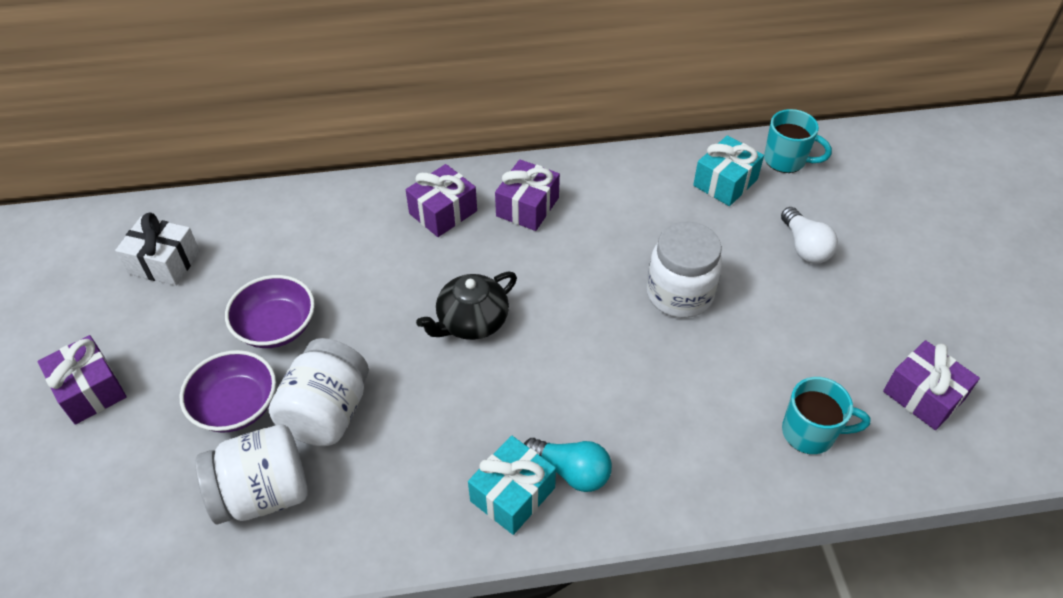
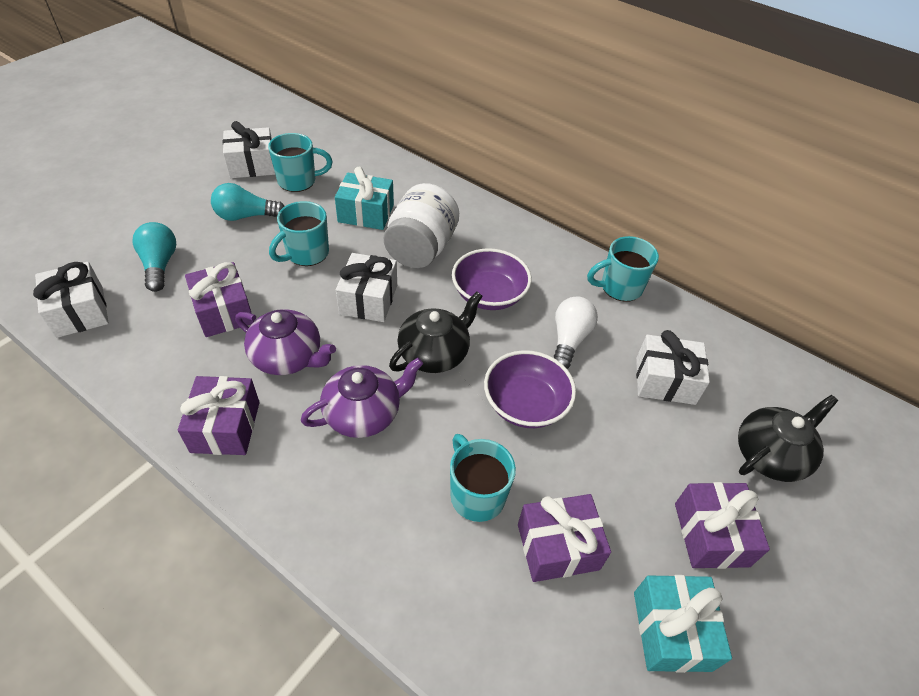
black teapot: [416,272,517,340] = 1 -> [389,292,483,373] [738,395,838,482] = 2
purple teapot: none = 0 -> [235,309,336,375] [301,358,423,438] = 2
turquoise light bulb: [524,438,612,492] = 1 -> [133,222,176,292] [211,183,285,221] = 2
turquoise mug: [764,109,832,173] [782,377,871,454] = 2 -> [268,133,333,192] [269,201,329,266] [450,434,516,522] [587,236,659,302] = 4
white gift: [115,212,200,286] = 1 -> [33,262,109,338] [223,121,275,178] [336,253,397,322] [636,330,710,405] = 4
white jar: [195,424,308,524] [269,338,369,446] [647,222,722,318] = 3 -> [384,183,459,268] = 1

